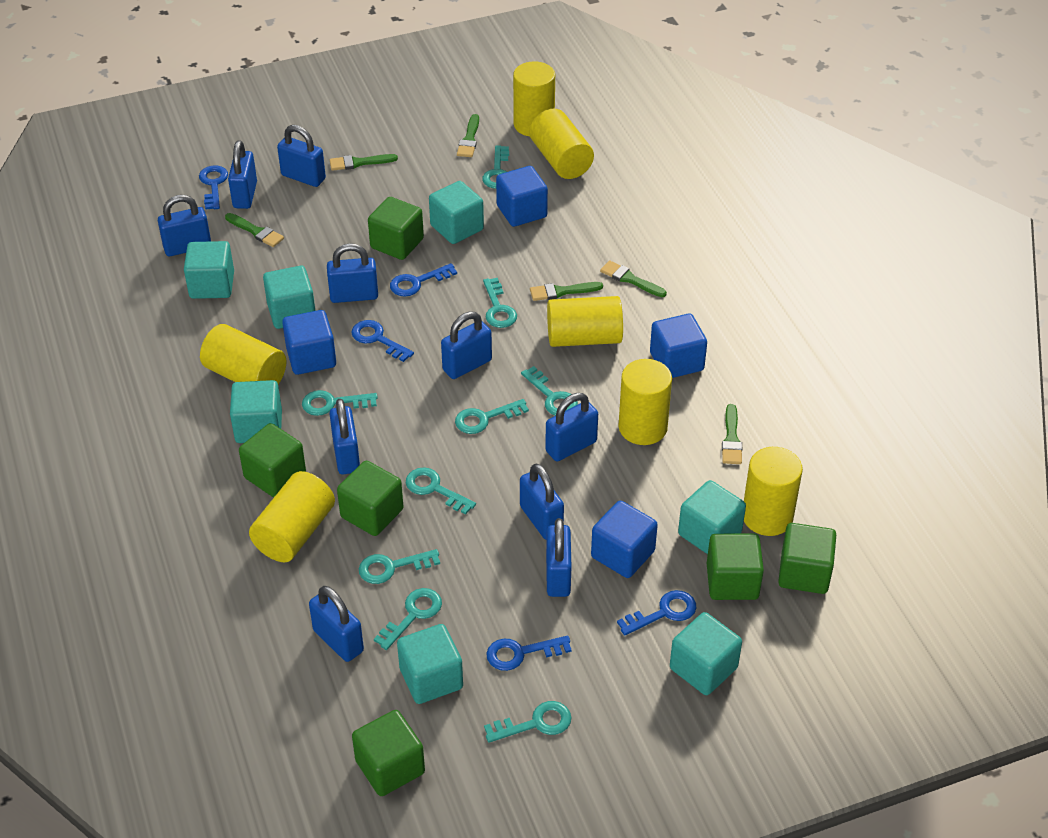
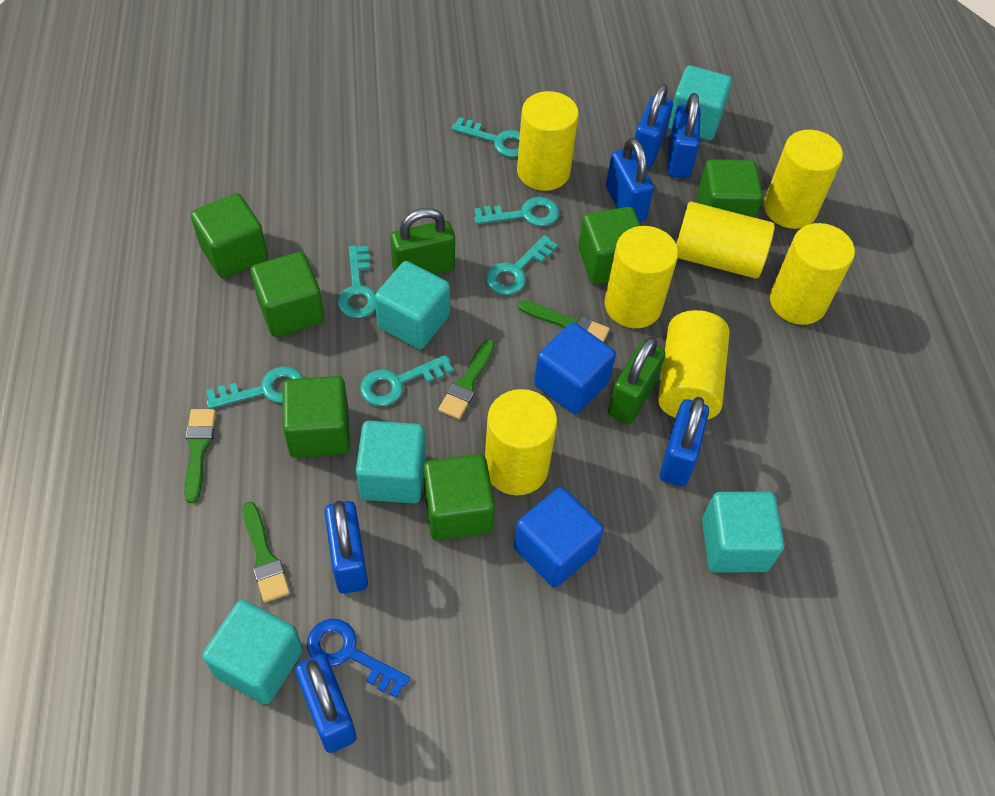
blue cube: [282,310,336,375] [496,166,548,227] [591,501,658,578] [650,314,707,378] = 4 -> [514,487,604,588] [534,322,616,414] = 2
blue key: [199,166,228,209] [351,320,414,362] [390,263,457,296] [486,636,572,671] [617,590,696,635] = 5 -> [307,618,410,698] = 1
blue padlock: [158,195,211,256] [228,140,257,209] [277,125,326,187] [309,586,364,662] [327,243,378,303] [329,399,360,474] [441,311,492,379] [520,463,564,540] [545,393,598,461] [546,518,571,597] = 10 -> [295,654,356,753] [324,501,368,594] [606,138,654,222] [634,84,673,169] [660,397,709,486] [668,93,701,179] = 6
green brush: [225,213,284,247] [330,154,398,171] [457,114,479,157] [530,282,603,301] [600,260,667,297] [722,404,742,464] = 6 -> [184,409,216,503] [243,502,290,602] [438,339,495,419] [518,300,610,342] = 4
green padlock: none = 0 -> [390,208,455,275] [608,337,665,424] = 2
turquoise cube: [184,241,234,299] [230,380,282,443] [263,266,315,329] [397,624,463,704] [429,181,484,244] [670,612,742,695] [678,480,746,554] = 7 -> [202,600,303,704] [356,421,425,504] [375,261,450,349] [668,65,732,140] [702,492,784,572] = 5
turquoise key: [302,390,378,416] [359,549,440,584] [374,588,442,650] [406,467,476,515] [455,399,529,434] [482,145,509,189] [483,278,517,328] [484,701,572,743] [521,366,578,416] = 9 -> [206,367,303,409] [338,245,376,318] [360,355,453,406] [451,117,520,157] [474,197,559,226] [486,235,558,295] = 6

